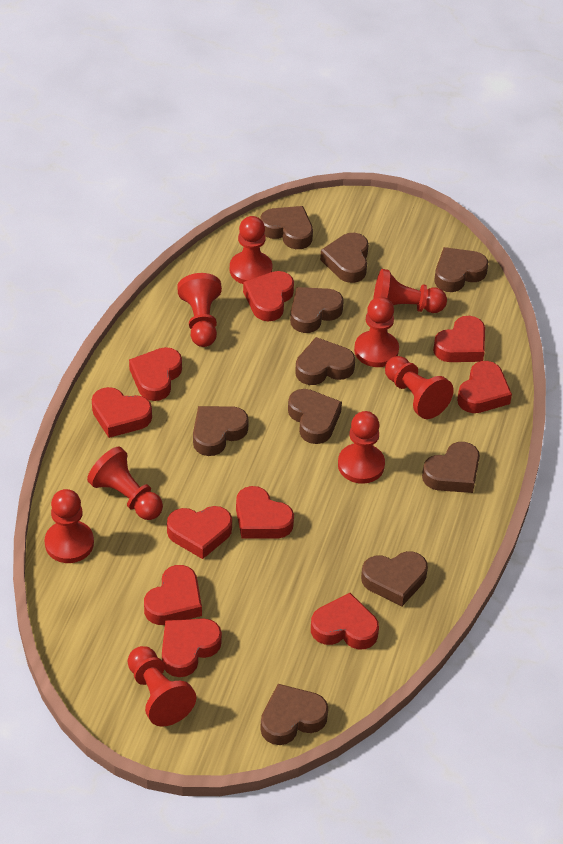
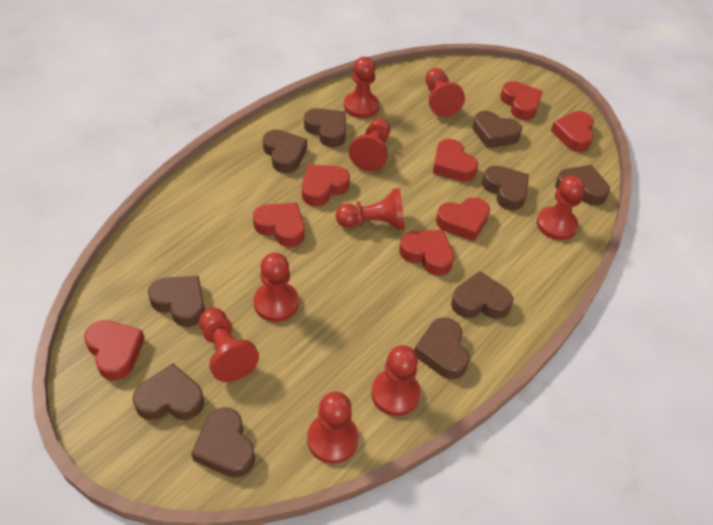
red heart: [92,387,152,438] [129,347,182,401] [144,565,202,625] [162,618,222,677] [167,506,232,559] [236,486,294,539] [243,271,294,321] [311,593,379,650] [433,316,485,362] [457,361,512,413] = 10 -> [84,320,145,381] [253,202,305,247] [302,164,350,206] [399,229,454,276] [433,139,478,182] [436,197,490,241] [500,81,543,120] [551,111,594,152] = 8

